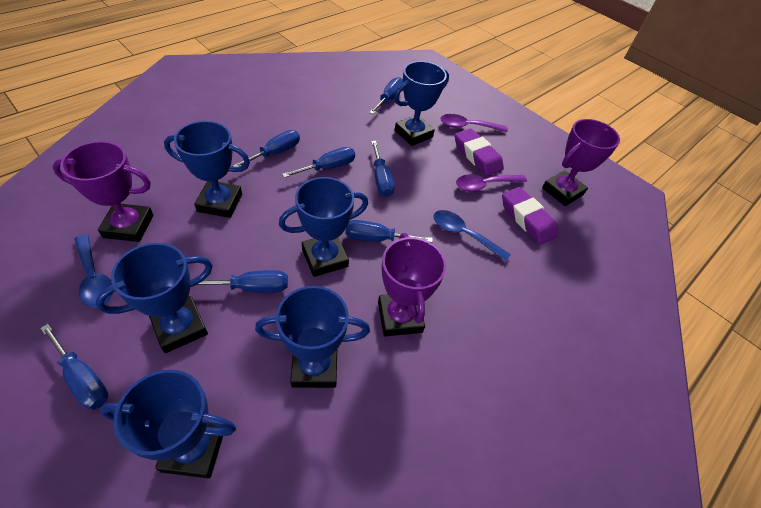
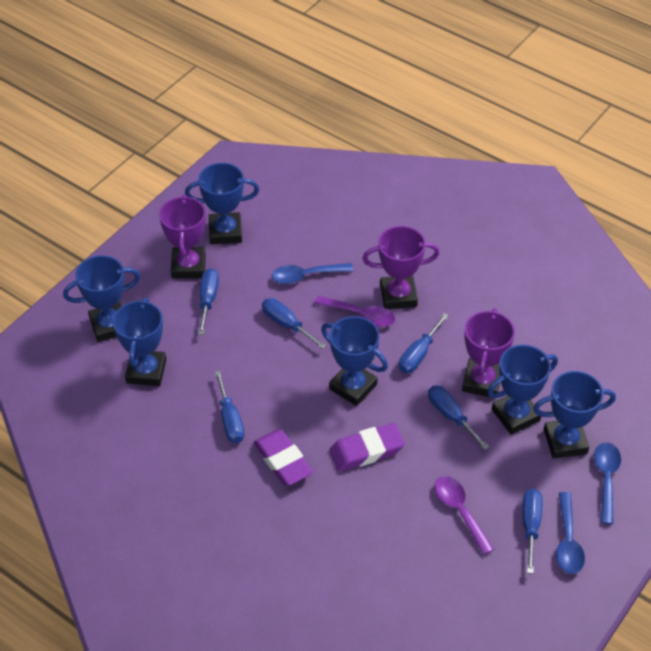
blue screwdriver: [40,324,108,410] [197,270,288,293] [233,130,300,167] [282,147,355,178] [345,220,433,243] [369,77,403,114] [371,141,394,197] = 7 -> [198,268,219,335] [214,371,245,443] [262,298,327,349] [399,313,449,373] [428,385,489,450] [522,489,542,574] = 6
blue spoon: [75,234,113,308] [433,210,511,261] = 2 -> [272,263,353,284] [556,492,585,574] [594,442,621,524] = 3

